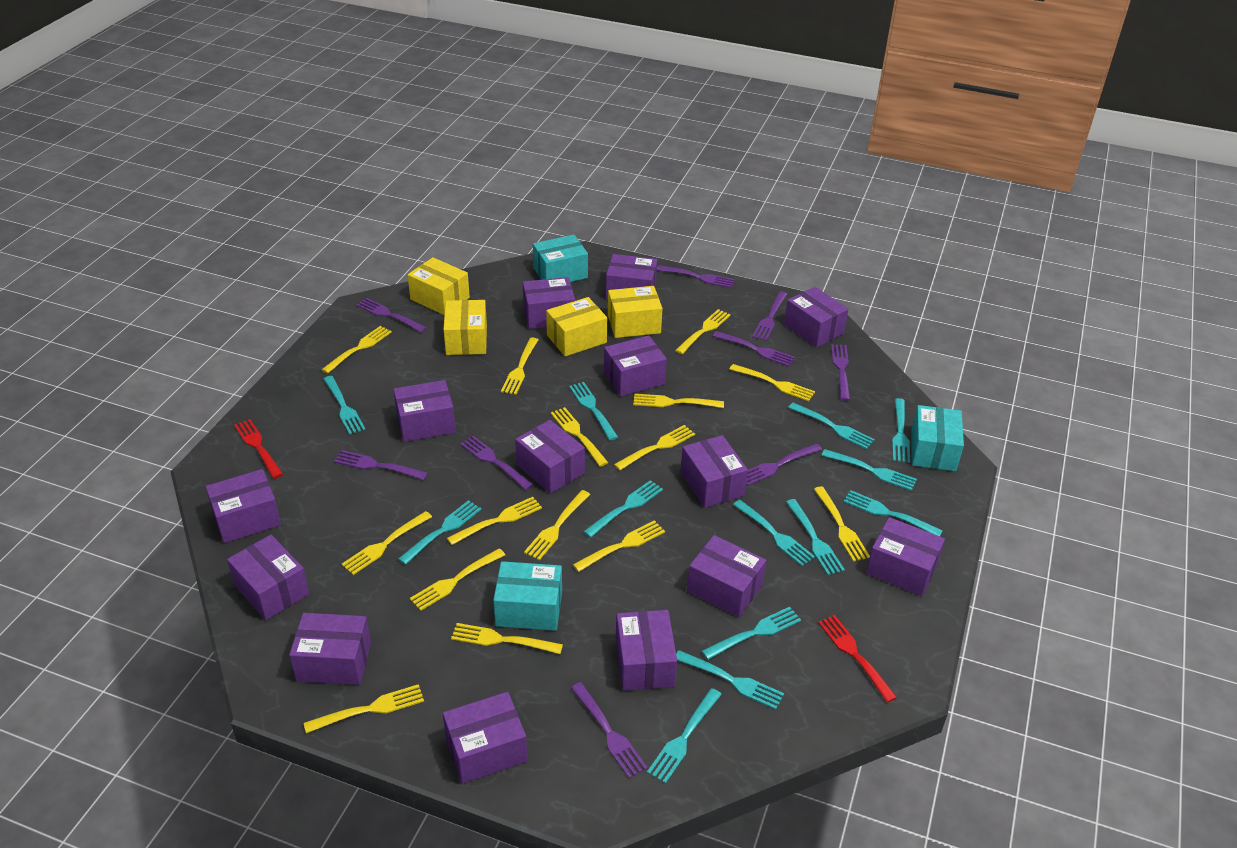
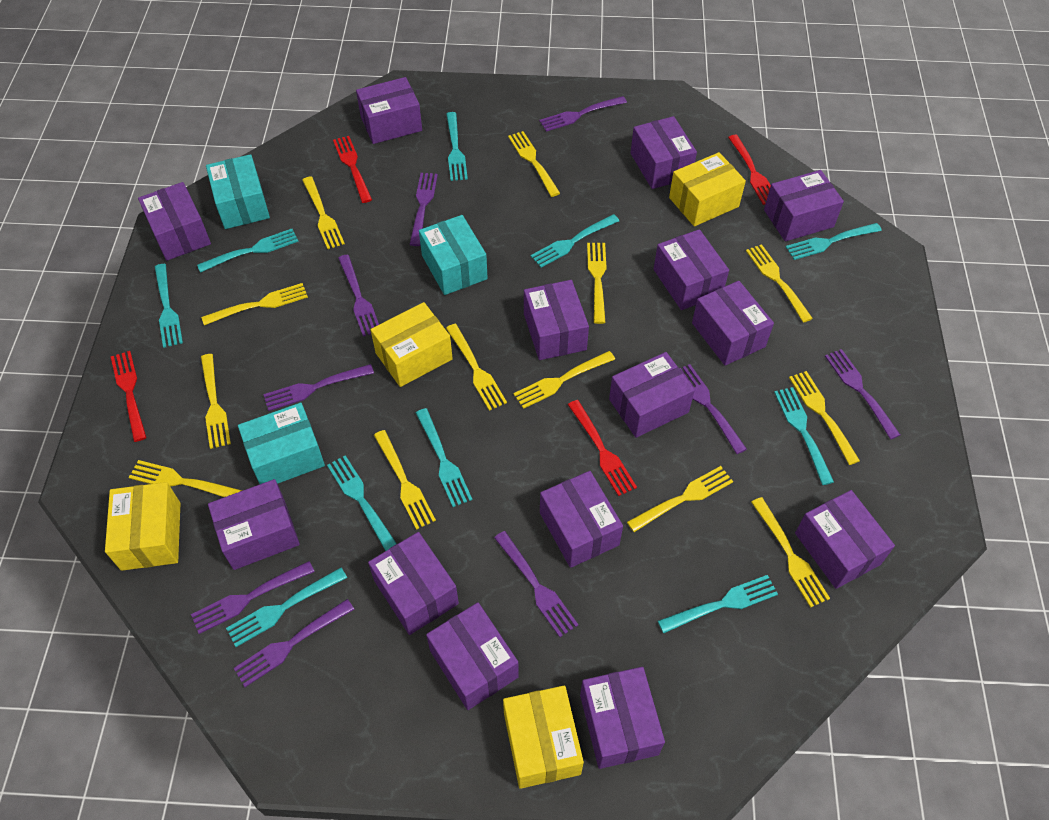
red fork: [234,419,283,479] [818,615,897,703] = 2 -> [111,351,147,442] [333,136,372,203] [568,400,637,496] [728,135,771,205] = 4
turquoise fork: [324,376,366,435] [398,500,482,565] [569,382,618,440] [583,480,663,538] [647,688,722,784] [676,650,784,710] [702,607,801,660] [733,500,815,566] [786,499,845,575] [788,403,875,449] [821,449,917,491] [844,490,943,536] [892,398,910,463] = 13 -> [155,264,183,348] [197,229,299,273] [226,568,347,647] [327,455,397,551] [416,408,472,507] [446,112,468,181] [531,214,619,268] [658,575,778,633] [774,387,834,485] [786,223,882,260] = 10
yellow fork: [304,684,424,733] [321,326,392,374] [342,511,432,575] [410,548,505,611] [447,497,542,545] [451,623,563,654] [501,337,538,395] [524,490,590,560] [551,407,608,467] [573,520,665,572] [614,425,695,470] [633,394,724,408] [675,309,731,354] [729,364,815,401] [814,486,870,562] = 15 -> [129,460,243,497] [201,283,308,325] [201,354,231,449] [302,176,345,249] [374,430,436,530] [446,324,507,411] [508,131,560,197] [513,351,615,409] [587,243,607,324] [627,466,733,532] [746,244,813,323] [751,497,830,608] [789,371,860,465] = 13

